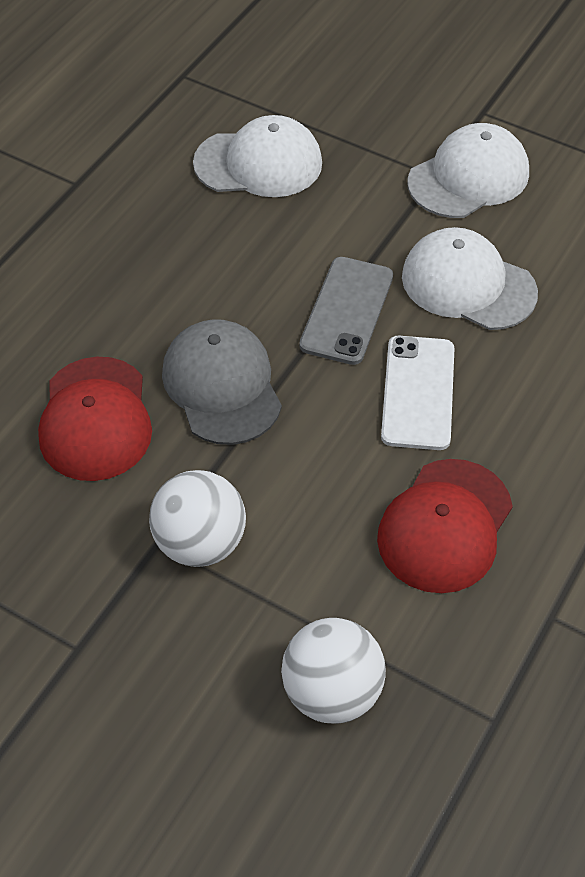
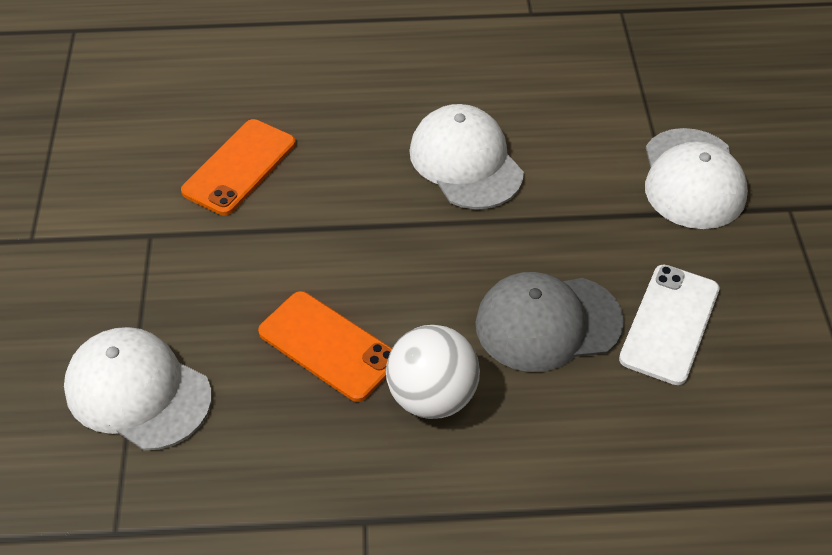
grey phone: [299,257,393,365] = 1 -> none = 0
orange phone: none = 0 -> [181,119,296,215] [258,291,392,402] = 2
red cap: [38,357,152,481] [377,459,513,593] = 2 -> none = 0
white ball: [149,470,246,567] [281,618,386,724] = 2 -> [386,325,480,419] = 1

